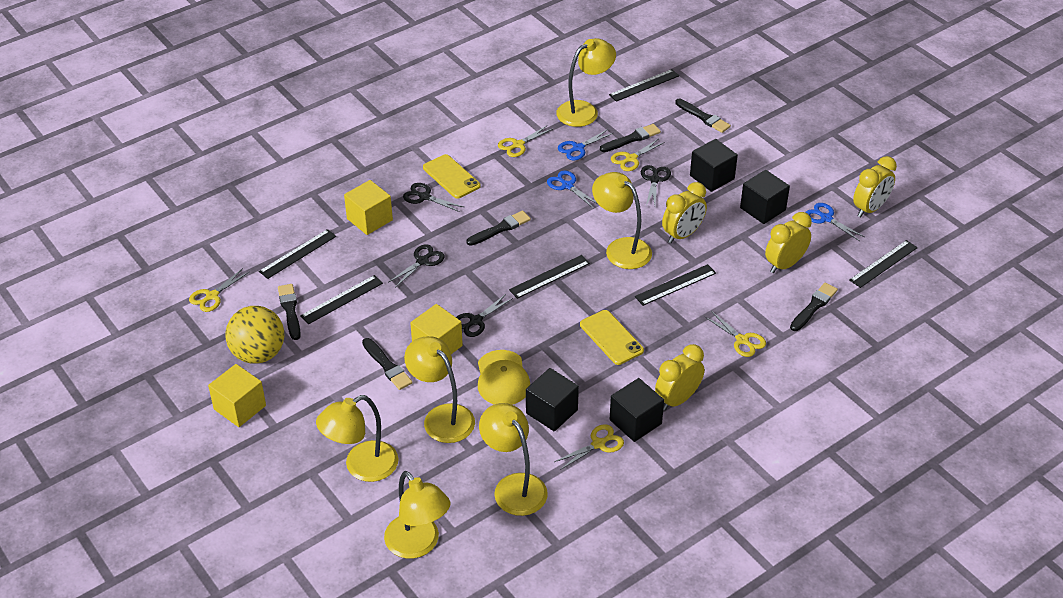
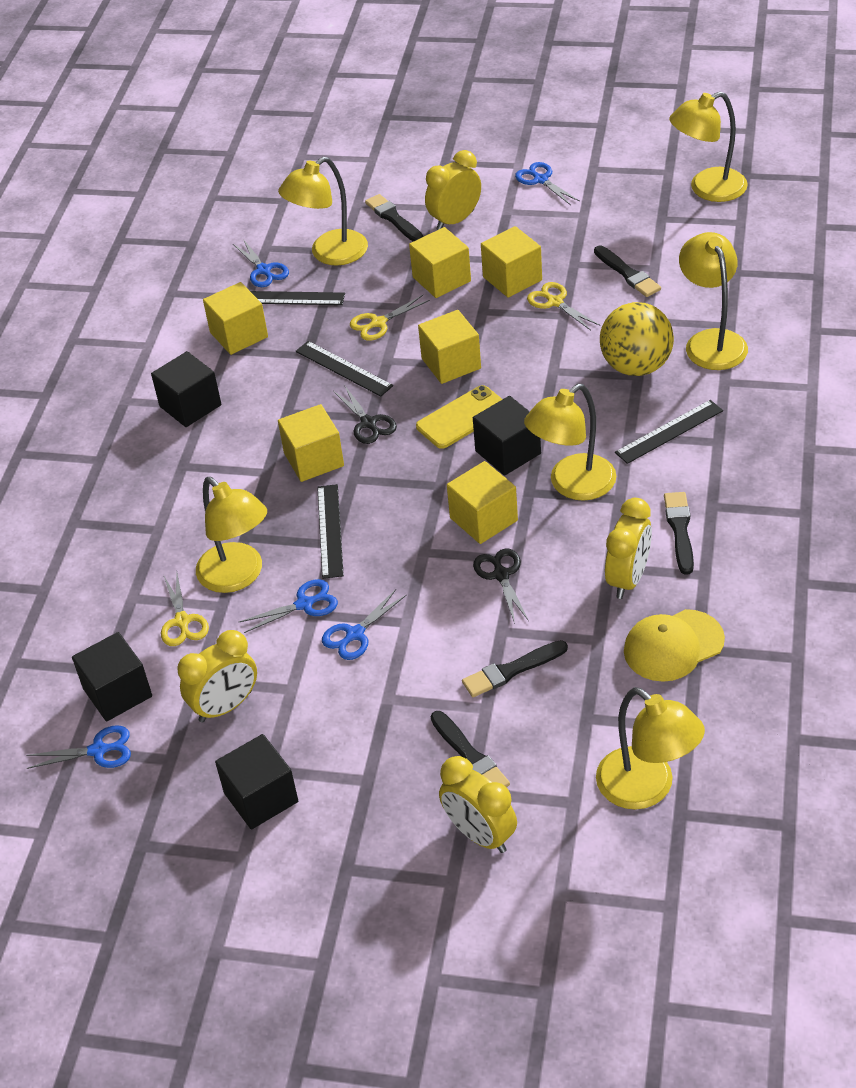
black brush: [278,284,301,340] [362,338,413,390] [467,211,531,246] [600,124,661,152] [675,99,731,133] [790,283,838,331] = 6 -> [365,194,424,242] [431,711,510,787] [462,640,568,697] [594,245,661,297] [664,492,694,575] = 5
black ruler: [259,229,336,279] [300,275,383,324] [509,255,590,299] [609,69,679,102] [635,264,716,306] [849,240,918,288] = 6 -> [250,291,345,305] [296,341,393,397] [317,484,344,579] [615,400,723,464] = 4
black scissors: [388,244,445,288] [403,183,464,212] [456,294,513,337] [641,165,671,206] = 4 -> [333,385,397,444] [473,548,529,624] = 2
blue scissors: [547,170,598,209] [558,129,613,160] [805,203,865,241] = 3 -> [26,725,131,769] [233,239,289,287] [239,579,338,633] [322,589,406,660] [515,162,579,205] = 5
yellow cube: [208,364,266,427] [344,180,393,235] [410,304,463,354] = 3 -> [203,282,268,355] [278,404,344,482] [409,227,471,298] [418,310,481,384] [447,461,518,544] [481,226,542,298] = 6
yellow phone: [423,154,481,199] [580,310,644,365] = 2 -> [416,385,502,449] = 1
yellow scissors: [189,268,249,312] [498,125,553,157] [554,424,624,470] [611,139,665,171] [704,311,766,357] = 5 -> [161,573,209,646] [350,295,430,341] [527,282,600,330] = 3

